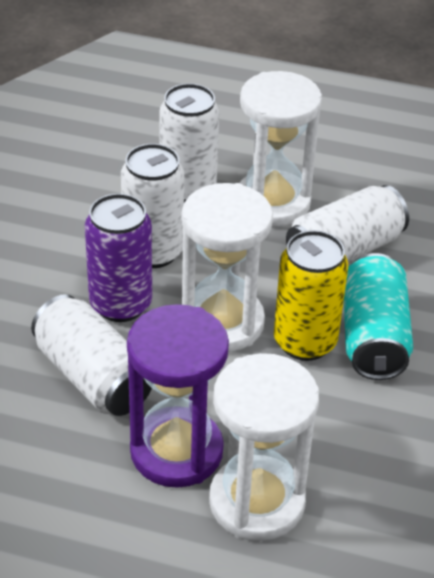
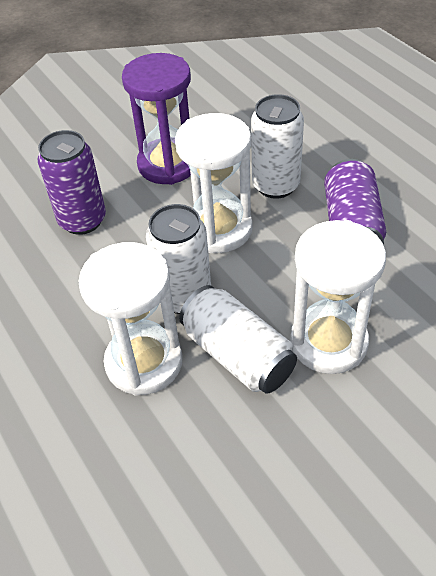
purple can: [85,193,152,322] = 1 -> [38,130,106,235] [324,159,386,245] = 2
turquoise can: [344,253,413,380] = 1 -> none = 0
white can: [31,294,152,416] [121,144,184,268] [160,83,219,203] [286,185,409,262] = 4 -> [146,204,211,314] [179,285,297,394] [251,94,304,199] = 3
yellow can: [274,230,348,361] = 1 -> none = 0

